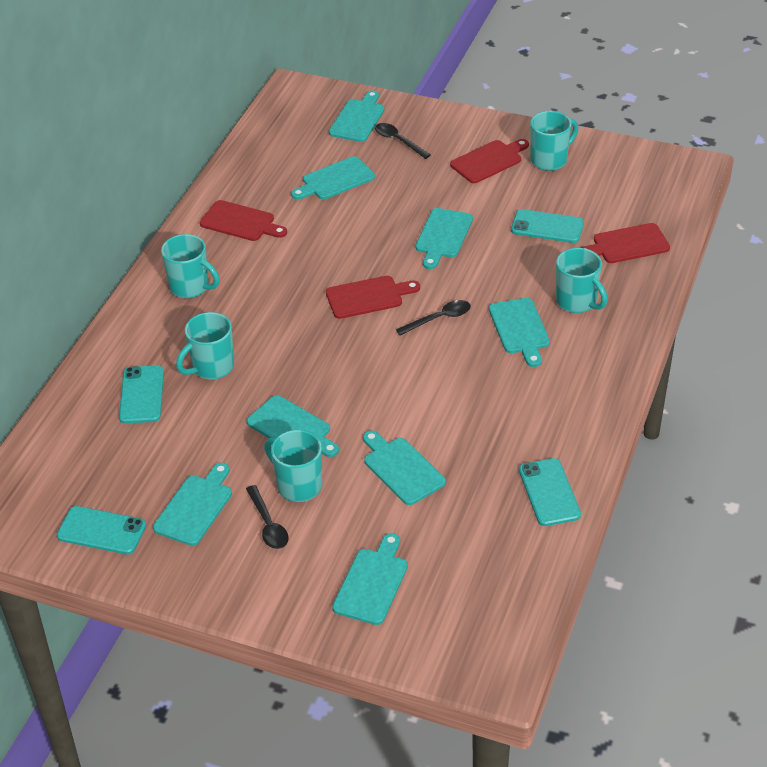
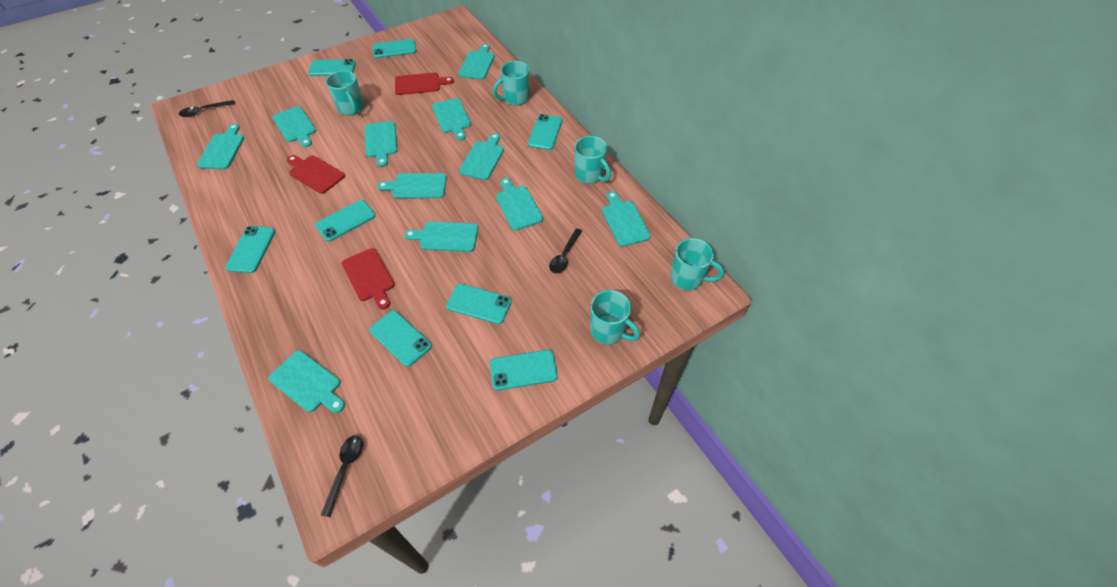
red cutting board: [200,200,287,241] [326,276,420,319] [450,139,529,183] [580,223,670,263] = 4 -> [287,155,345,194] [341,248,395,309] [395,72,454,95] = 3
turquoise cutting board: [153,463,232,546] [247,395,339,457] [291,156,375,200] [329,90,384,142] [332,533,408,625] [363,431,446,505] [415,208,473,269] [489,298,550,367] = 8 -> [197,124,244,169] [269,350,345,413] [273,106,316,147] [364,121,398,167] [377,173,447,199] [404,222,478,252] [432,98,471,140] [458,44,495,80] [459,133,504,180] [496,178,543,231] [602,191,651,247] = 11
turquoise phone: [57,506,146,555] [119,365,164,423] [511,209,584,243] [519,458,581,526] = 4 -> [225,226,275,273] [308,59,356,76] [315,200,376,242] [369,310,432,367] [372,39,417,58] [446,284,512,324] [490,350,558,390] [528,114,563,150] = 8

